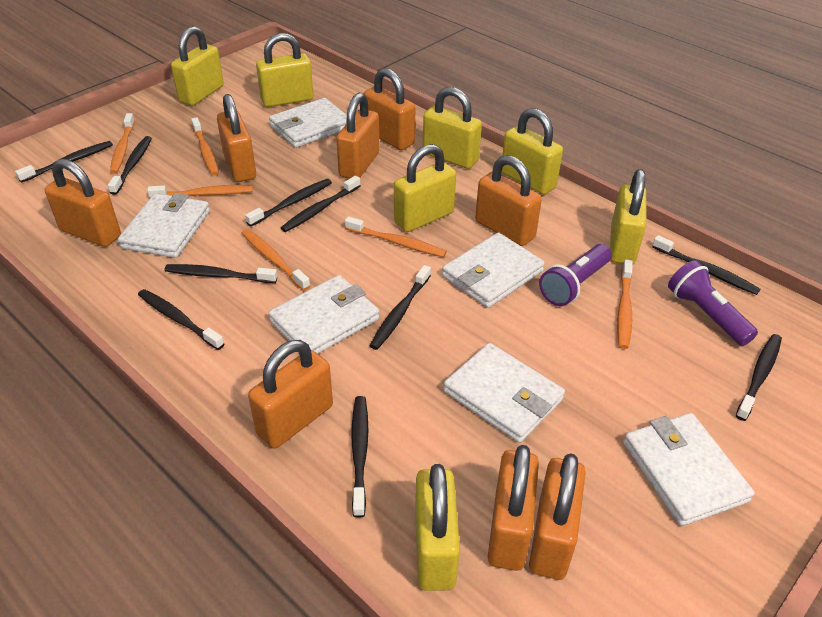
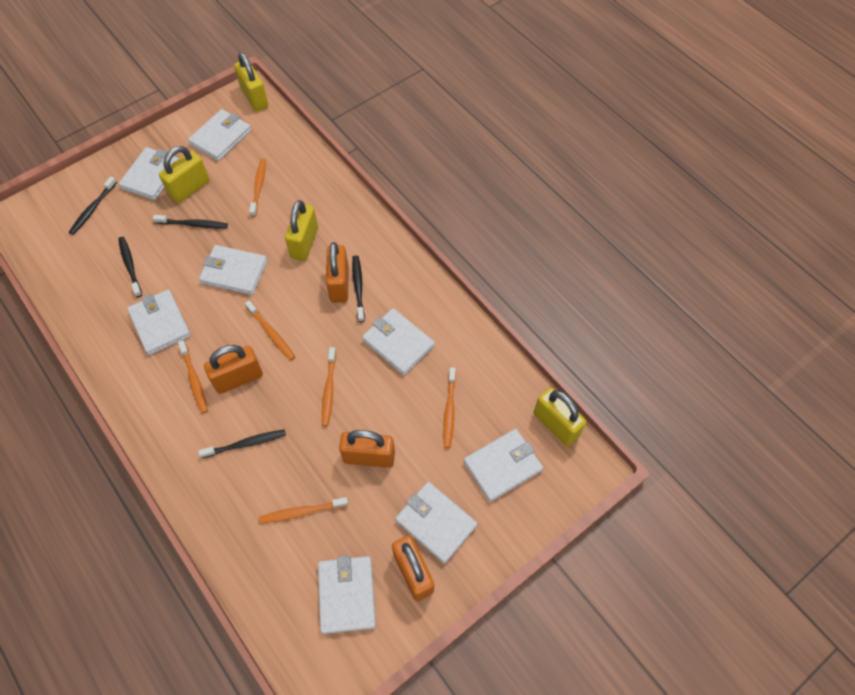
black toothbrush: [15,141,113,183] [108,136,152,195] [138,289,224,350] [165,264,277,283] [245,179,332,227] [281,175,361,232] [351,396,368,518] [370,265,431,350] [652,235,760,295] [736,334,782,421] = 10 -> [69,176,117,235] [118,237,142,297] [153,215,228,228] [198,429,286,458] [352,255,365,322] = 5
orange padlock: [45,159,121,247] [217,94,256,182] [248,340,333,448] [336,93,379,179] [364,68,416,150] [475,155,542,246] [488,445,539,571] [529,453,586,580] = 8 -> [204,345,263,394] [326,242,349,303] [339,430,395,468] [392,536,434,601] = 4
purple flashlight: [539,244,612,306] [668,260,758,346] = 2 -> none = 0
white wallet: [118,193,210,258] [268,275,379,354] [269,98,347,148] [442,232,545,308] [443,343,565,443] [623,413,755,526] = 6 -> [119,147,179,200] [127,290,191,355] [188,109,251,161] [199,245,267,295] [318,556,376,634] [362,308,435,375] [395,482,477,564] [464,429,543,502] = 8
yellow padlock: [171,26,224,106] [256,33,313,107] [394,144,456,232] [415,464,460,591] [423,87,482,169] [502,108,563,195] [610,169,646,264] = 7 -> [159,146,209,203] [234,52,268,112] [285,200,318,261] [534,388,586,446] = 4

